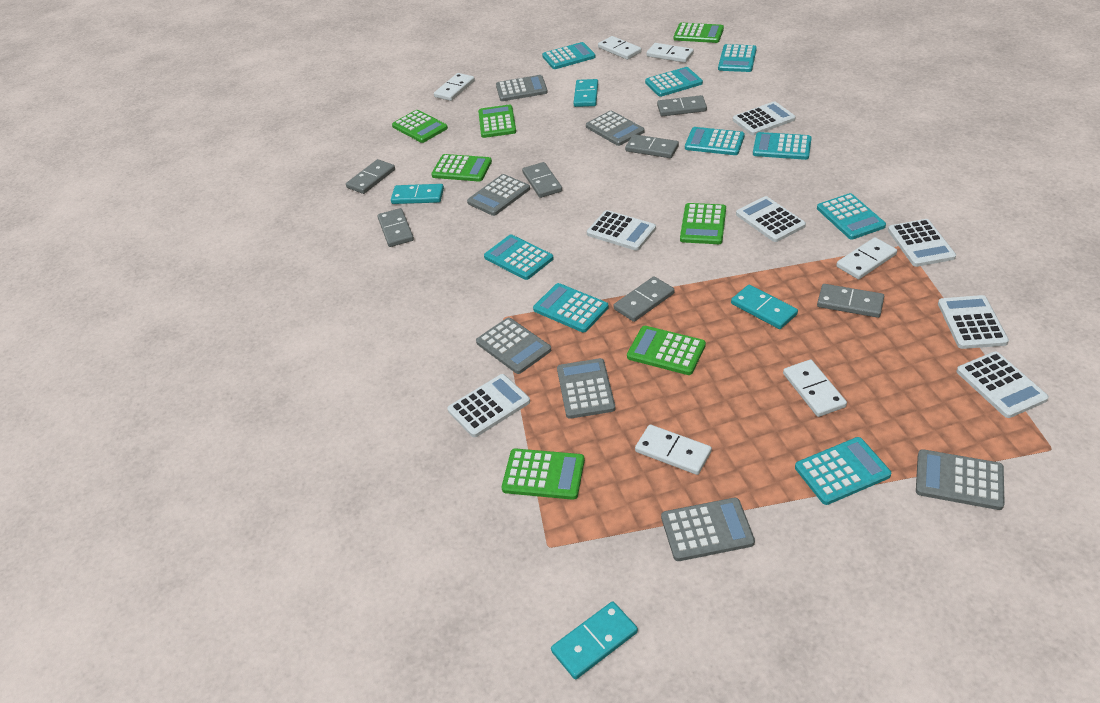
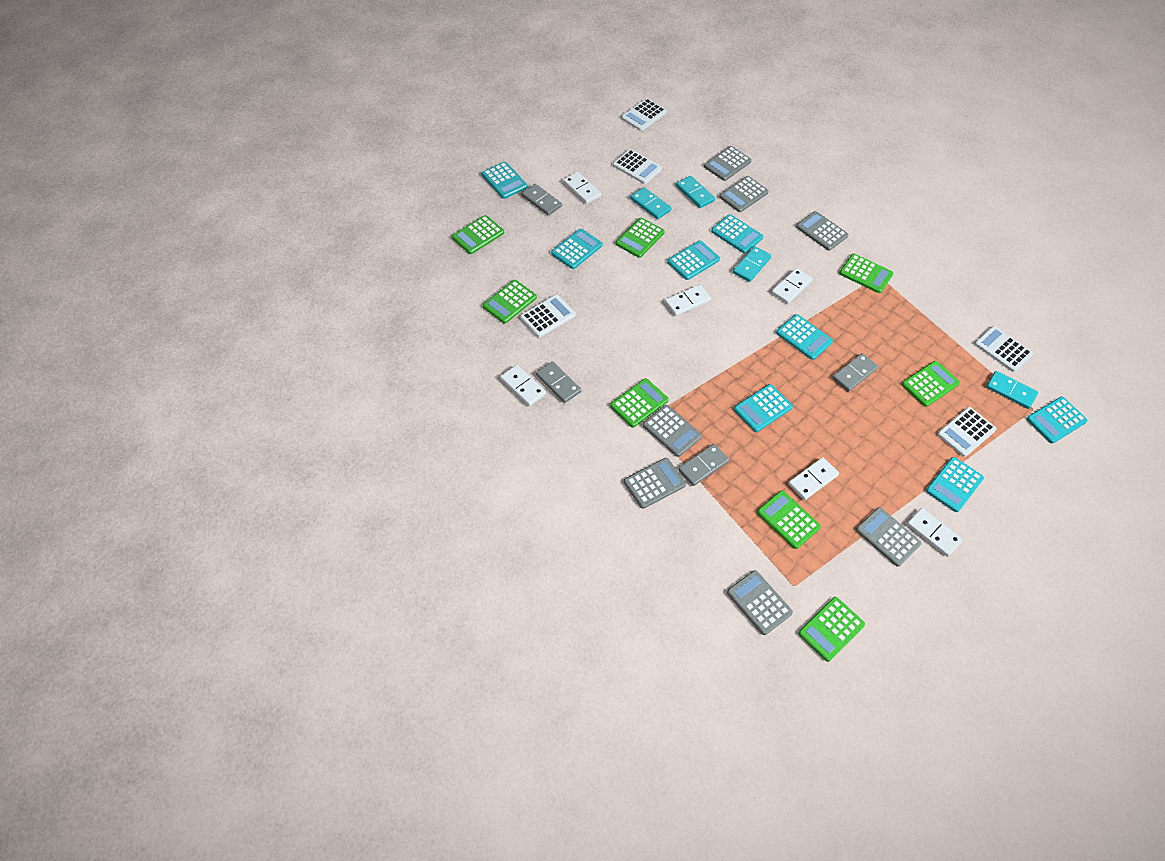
green calculator: [392,110,448,143] [431,154,492,182] [478,105,516,138] [502,449,585,500] [627,326,706,375] [674,23,724,43] [680,203,726,244] = 7 -> [452,215,504,254] [483,280,537,323] [610,378,669,427] [616,218,665,258] [757,491,821,549] [798,597,865,662] [839,254,893,293] [902,361,960,407] = 8
grey domino: [346,159,395,194] [378,208,414,247] [522,162,562,198] [614,276,674,322] [625,134,679,158] [657,95,707,116] [817,284,884,318] = 7 -> [522,184,562,216] [536,361,581,403] [678,444,729,486] [832,353,878,392] = 4
turquoise calculator: [484,234,554,280] [533,283,609,332] [542,42,595,69] [645,67,703,97] [685,127,745,155] [718,44,757,72] [753,132,812,160] [795,437,891,505] [817,193,886,239] = 9 -> [481,162,528,199] [551,229,603,269] [667,241,720,280] [711,214,763,254] [734,384,793,432] [776,314,833,360] [926,457,984,512] [1027,397,1088,444] = 8
white calculator: [447,374,530,437] [587,210,656,251] [733,101,796,135] [736,196,806,242] [888,219,956,267] [938,295,1009,349] [957,351,1049,418] = 7 -> [520,295,576,338] [613,149,662,184] [621,98,667,131] [937,407,996,457] [975,326,1033,372] = 5

